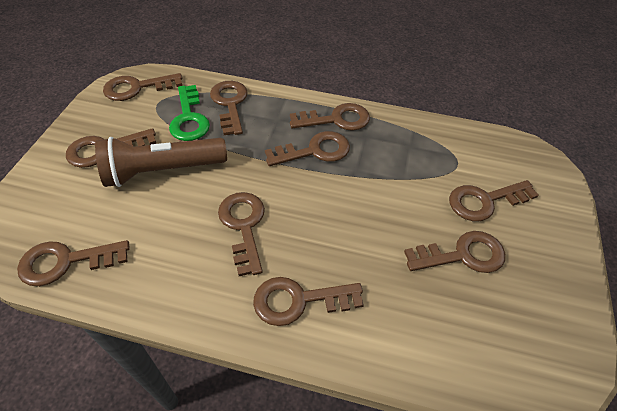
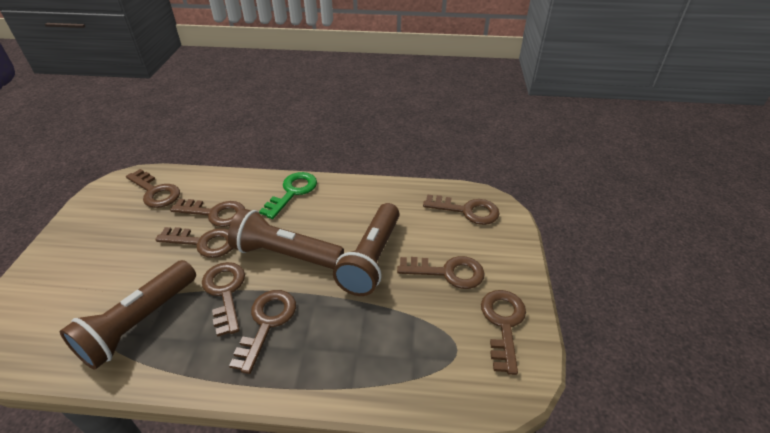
brown flashlight: [95,137,227,187] = 1 -> [60,260,196,370] [228,209,344,269] [333,203,400,296] = 3
brown key: [17,240,130,286] [66,128,156,168] [103,73,182,101] [210,81,248,135] [218,192,265,276] [253,277,364,326] [265,131,350,166] [290,103,370,131] [404,231,505,273] [449,180,539,221] = 10 -> [126,169,180,208] [155,227,233,258] [170,199,245,227] [202,262,245,337] [229,290,296,374] [397,256,485,289] [423,194,499,225] [481,290,526,375] = 8

